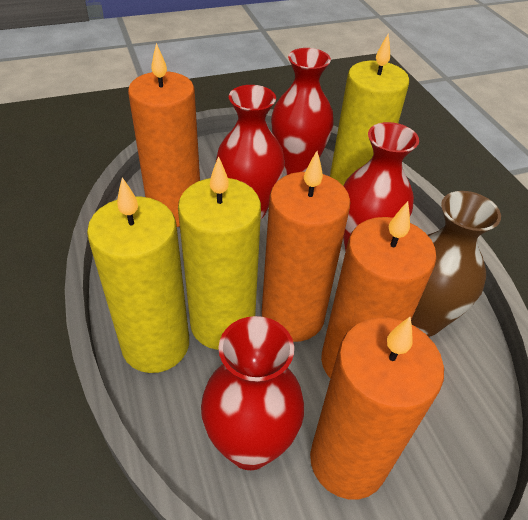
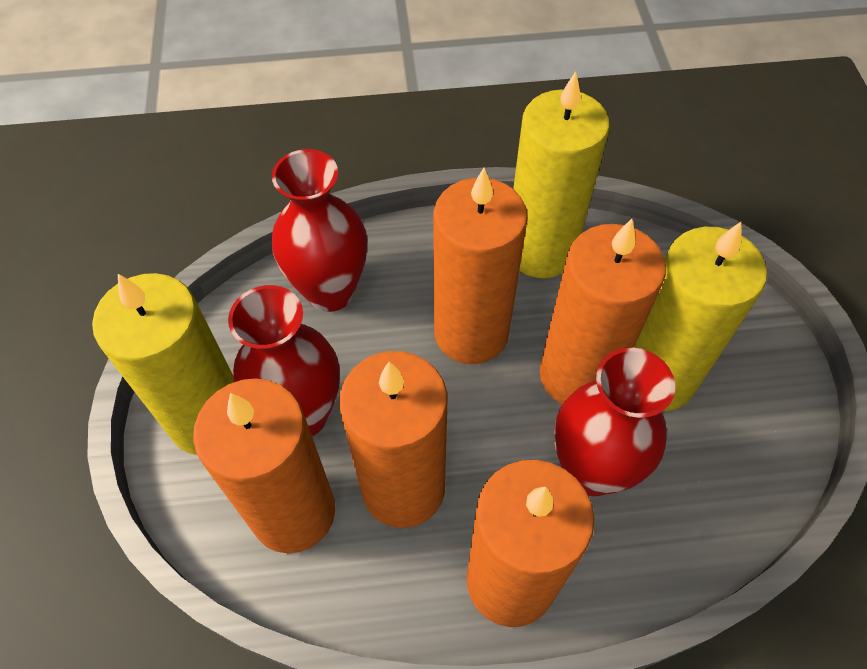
brown vase: [411,191,501,337] = 1 -> none = 0
orange candle: [128,43,200,227] [262,151,350,342] [310,316,444,499] [321,201,437,379] = 4 -> [193,378,335,553] [339,351,447,528] [433,168,528,364] [467,460,594,627] [540,219,666,404] = 5
red vase: [201,316,304,470] [216,85,285,219] [271,48,334,175] [343,122,419,251] = 4 -> [228,285,340,436] [272,149,367,312] [554,347,675,496] = 3

